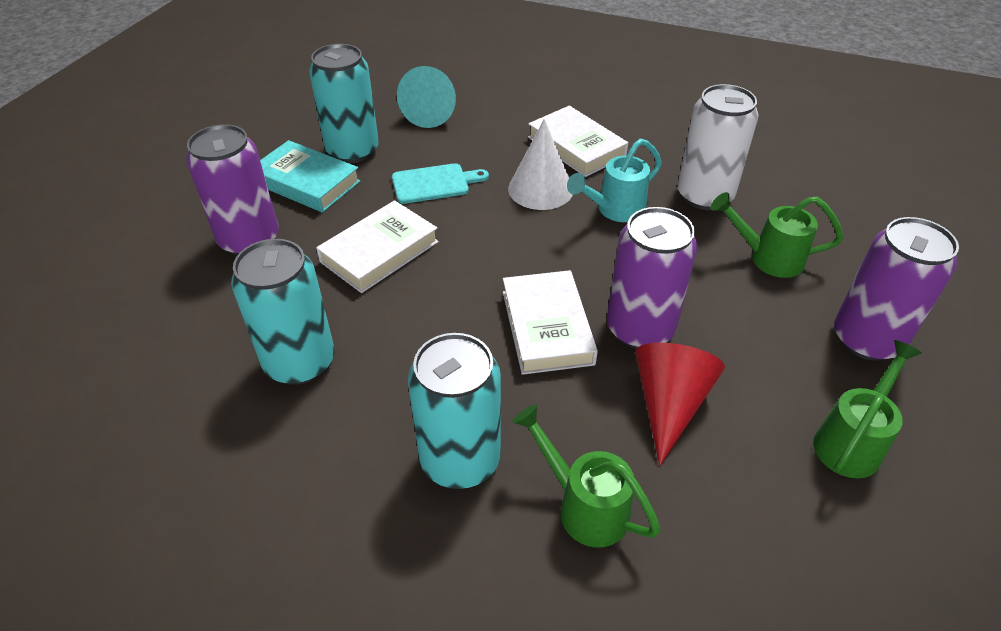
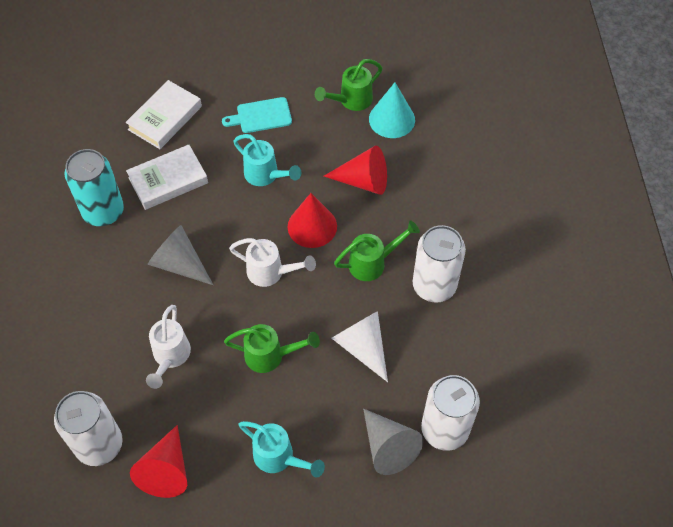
grey cone: none = 0 -> [148,225,213,285] [363,409,423,475] = 2
purple can: [186,124,279,255] [607,207,698,349] [834,217,959,361] = 3 -> none = 0
red cone: [635,343,725,466] = 1 -> [130,425,187,498] [288,193,337,248] [324,146,387,195] = 3
turquoise book: [260,140,360,213] = 1 -> none = 0
turquoise can: [231,239,334,385] [309,44,379,163] [408,333,501,489] = 3 -> [64,149,124,226] = 1
turquoise watering can: [567,139,662,222] = 1 -> [233,134,301,186] [239,421,325,477] = 2
white book: [316,200,439,293] [503,270,598,375] [528,106,628,177] = 3 -> [125,80,202,149] [126,144,208,210] = 2
white can: [677,84,759,210] = 1 -> [54,391,123,466] [413,225,466,302] [421,375,480,451] = 3
white watering can: none = 0 -> [146,305,191,389] [229,238,316,287] = 2

